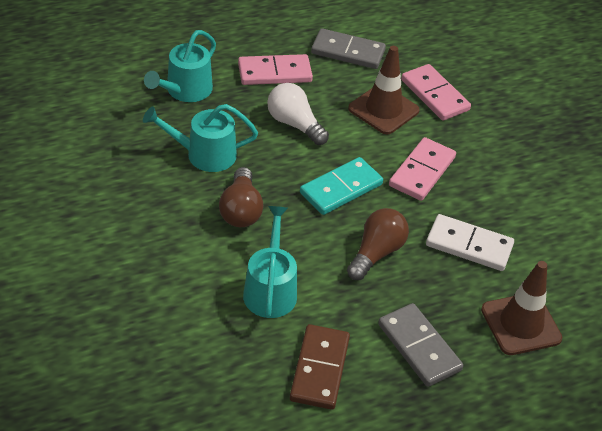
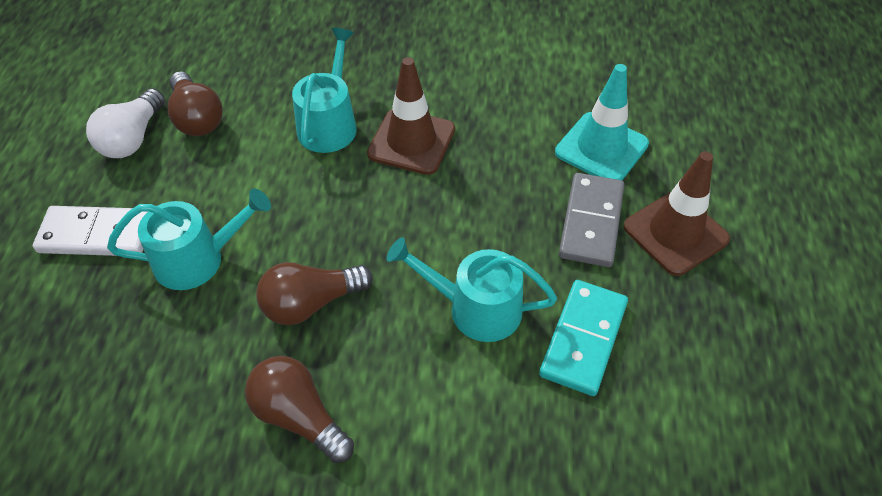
brown domino: [290,324,350,410] = 1 -> none = 0
brown light bulb: [219,167,263,227] [347,208,409,280] = 2 -> [168,71,223,136] [245,356,354,463] [256,262,373,325] = 3
grey domino: [311,28,386,69] [378,303,463,387] = 2 -> [559,173,624,267] = 1
pink domino: [238,54,313,85] [389,137,456,201] [401,64,471,121] = 3 -> none = 0
turquoise traffic cone: none = 0 -> [555,64,649,180] = 1

